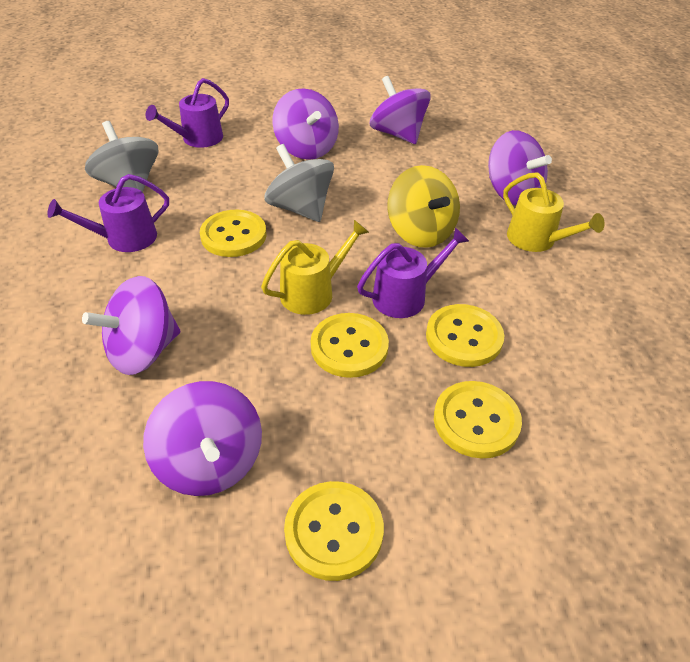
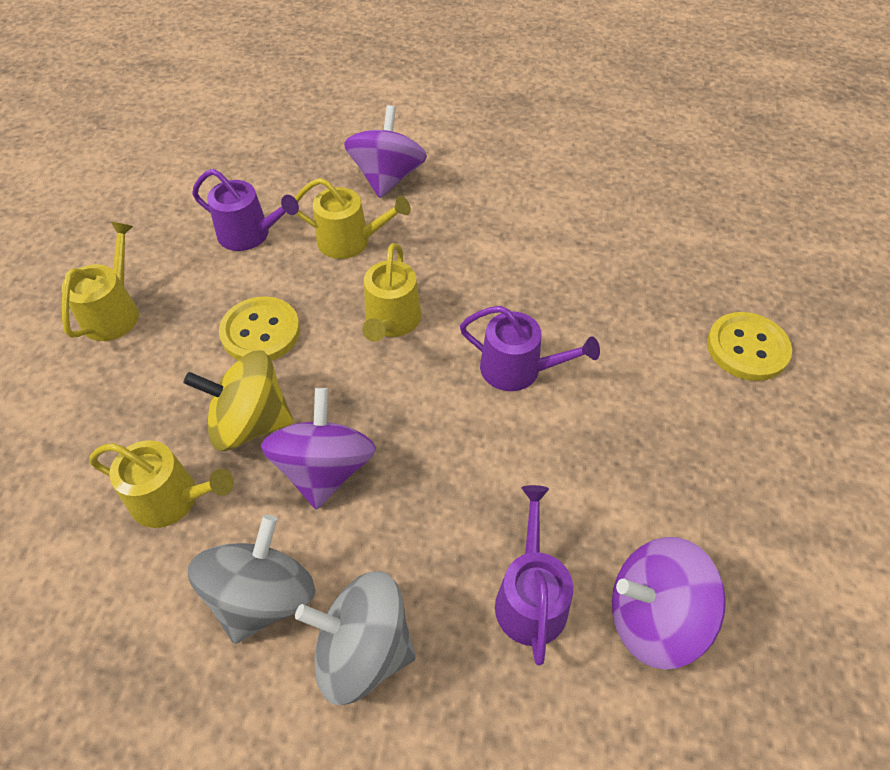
purple spinning top: [82,276,180,375] [143,381,262,496] [272,88,339,160] [370,76,431,144] [488,130,552,205] = 5 -> [261,388,376,510] [344,105,427,198] [612,537,726,670] = 3
yellow button: [200,210,266,257] [284,481,384,581] [311,313,389,378] [426,304,504,367] [434,381,522,458] = 5 -> [219,296,300,361] [707,312,792,381] = 2
yellow watering can: [261,220,369,315] [503,172,605,252] = 2 -> [62,222,139,341] [89,440,234,528] [295,178,411,259] [362,243,421,342] = 4

